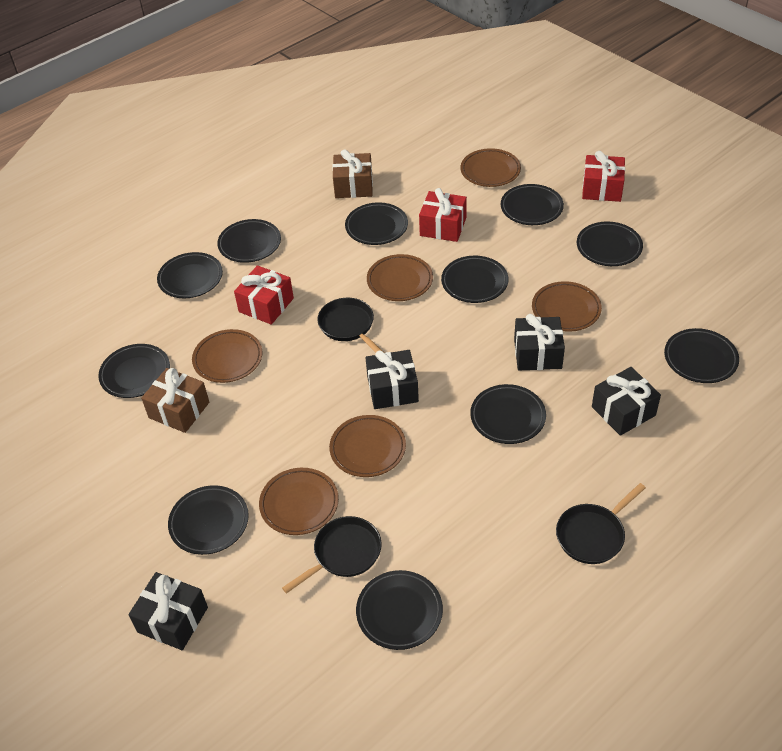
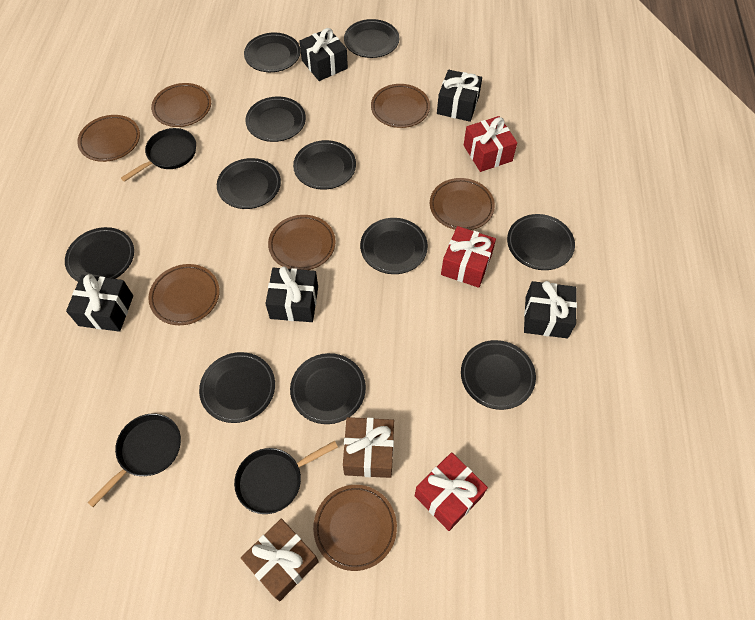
black gift: [128,572,208,650] [365,350,419,409] [514,314,565,370] [592,367,661,436] = 4 -> [66,274,133,332] [265,266,318,322] [299,28,348,81] [437,69,482,122] [524,281,577,338] = 5
brown plate: [192,329,263,383] [259,468,339,535] [329,415,406,477] [367,254,433,301] [461,148,521,187] [532,281,602,332] = 6 -> [77,115,140,162] [148,264,220,325] [151,83,211,127] [268,215,336,270] [313,485,397,571] [371,84,430,128] [430,178,495,230] = 7

